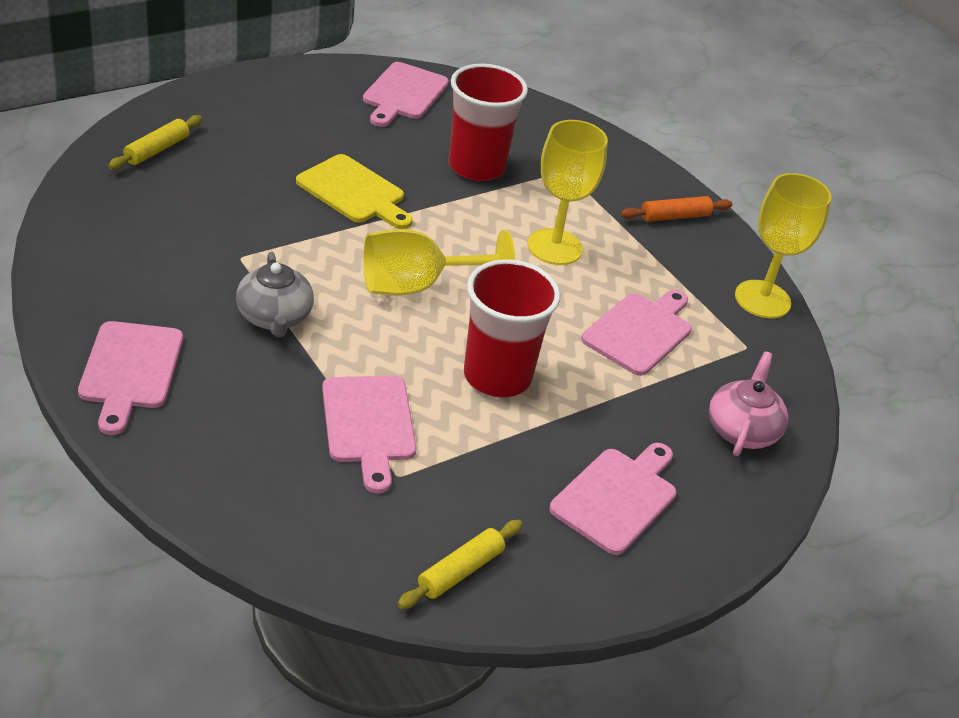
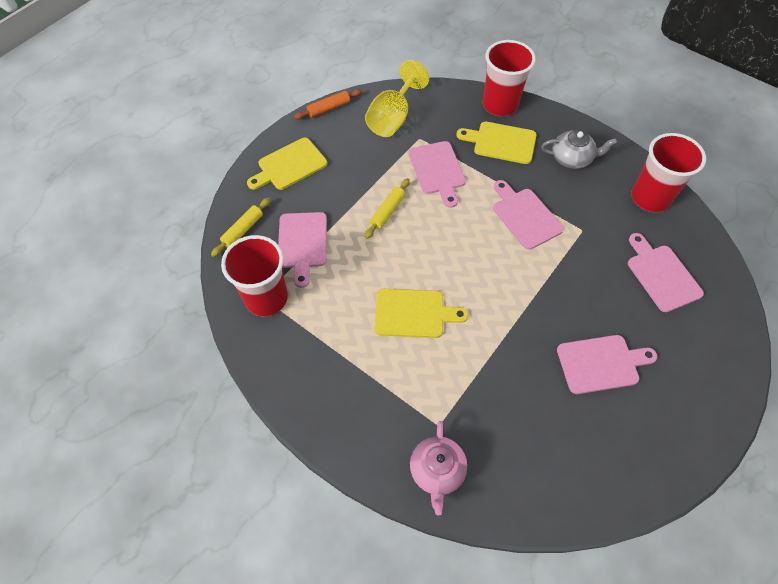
red cup: [449,64,528,181] [464,259,561,397] = 2 -> [221,235,288,316] [483,40,536,116] [631,133,706,212] = 3
yellow cutting board: [296,154,413,229] = 1 -> [247,138,327,190] [374,289,468,338] [456,122,536,164] = 3
yellow goblet: [363,229,515,295] [528,120,608,265] [735,173,832,318] = 3 -> [365,60,429,137] = 1

